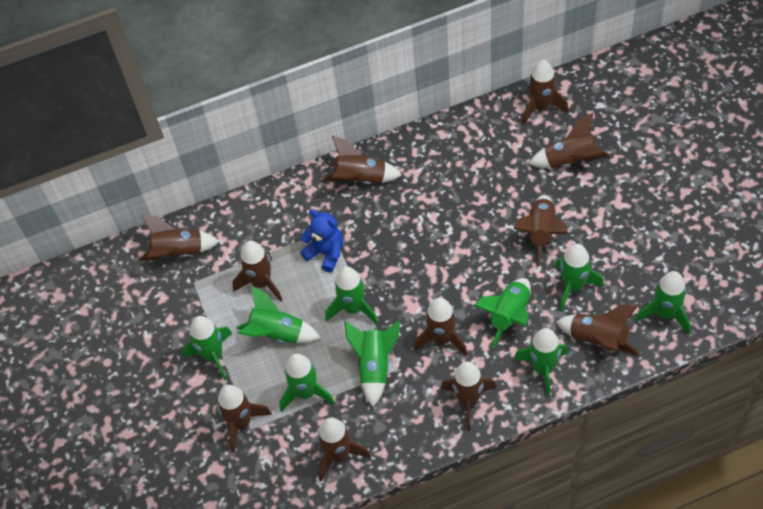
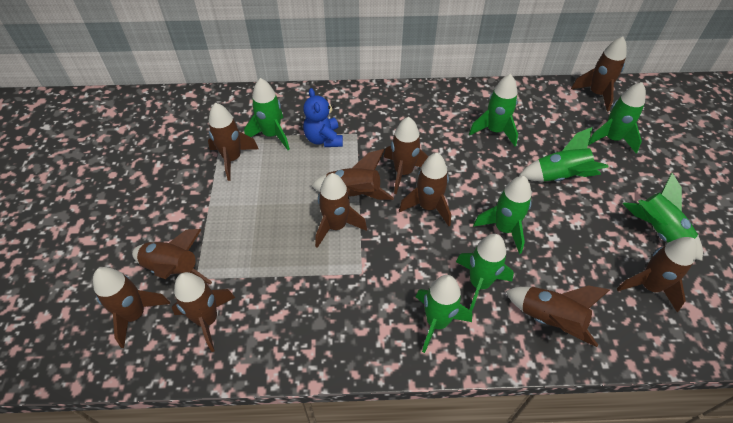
green rocket: [182,316,232,380] [236,286,320,343] [279,354,335,412] [325,266,378,324] [345,321,400,407] [474,278,531,349] [514,328,569,398] [555,244,604,311] [635,271,690,334] = 9 -> [244,78,290,150] [416,275,472,353] [456,234,514,311] [469,74,518,147] [473,176,532,254] [519,127,608,182] [588,82,646,154] [623,173,703,261] = 8

